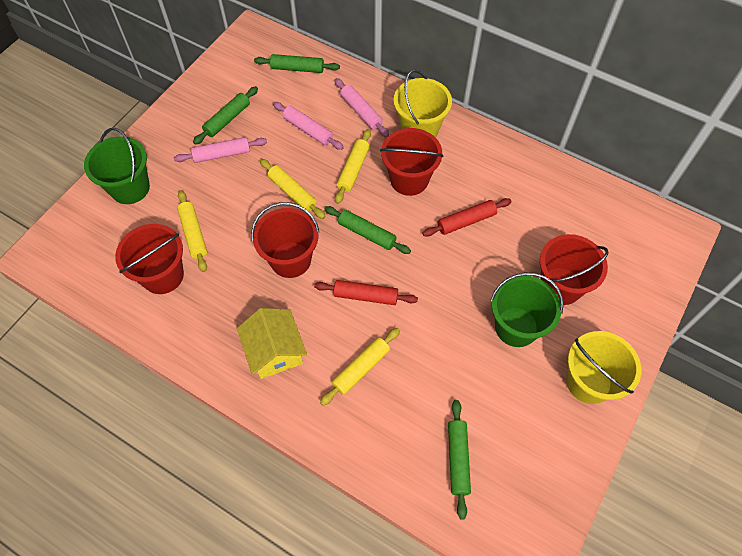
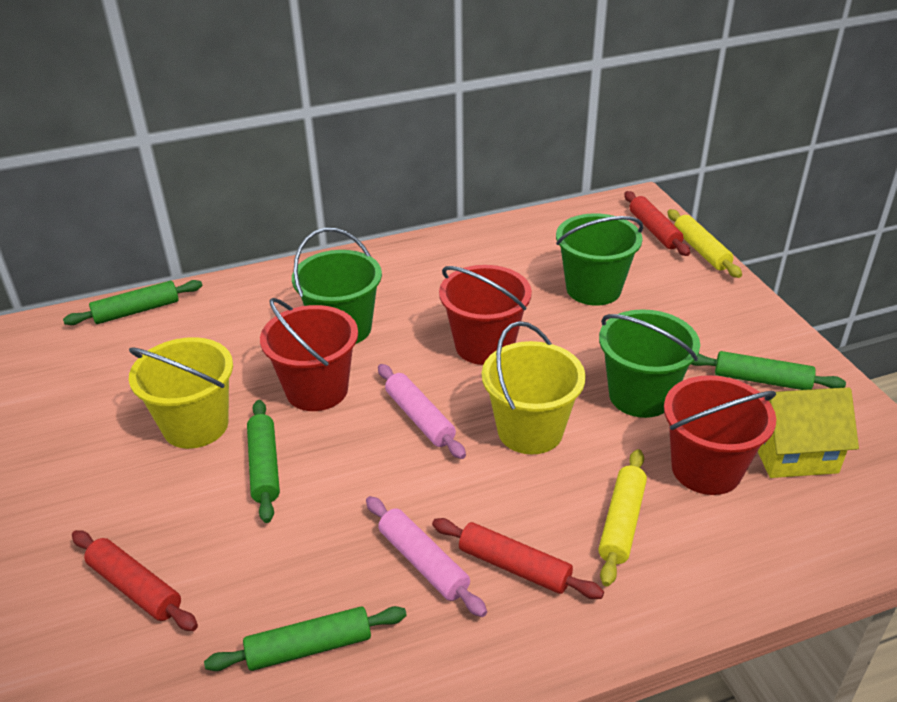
green bucket: [84,128,150,204] [490,272,564,347] = 2 -> [292,228,382,344] [556,213,643,306] [599,309,700,418] = 3
pink rolling pin: [174,137,267,163] [273,102,344,150] [334,78,389,137] = 3 -> [366,496,487,617] [378,364,466,459] = 2
red bucket: [115,224,184,294] [251,202,319,278] [380,128,443,196] [540,234,609,305] = 4 -> [260,298,358,411] [439,265,532,365] [664,375,776,495] = 3
red rolling pin: [314,280,418,305] [422,198,512,237] = 2 -> [72,530,198,631] [432,518,604,599] [624,191,690,256] = 3
yellow rolling pin: [177,190,207,272] [260,159,326,219] [320,328,400,406] [335,129,371,204] = 4 -> [598,449,647,587] [667,209,742,278] = 2

